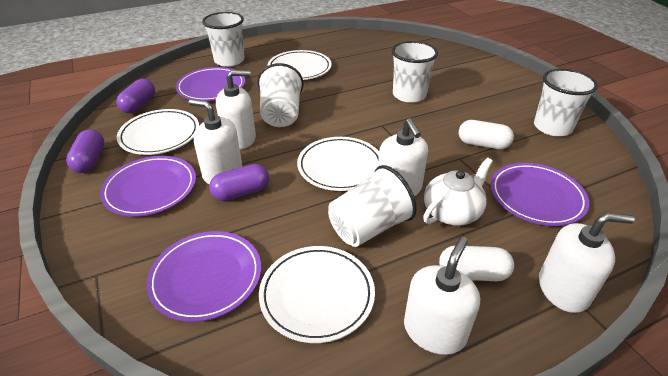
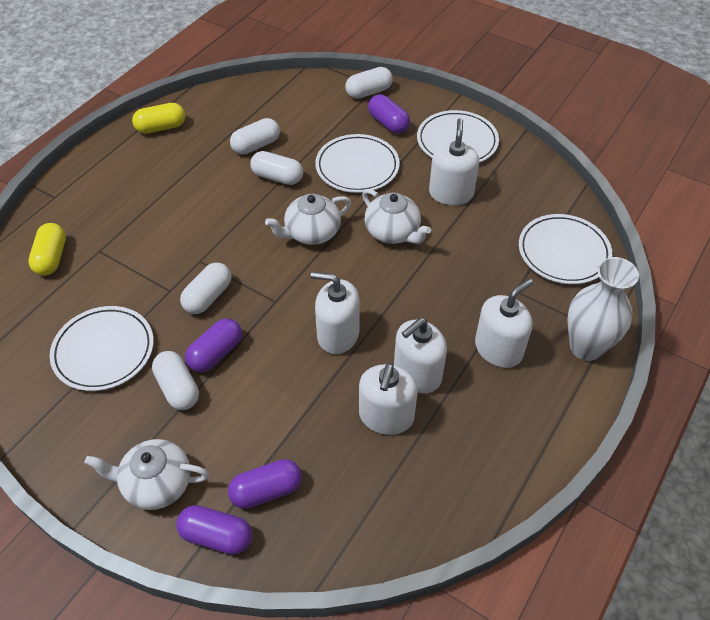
purple capsule: [66,129,104,173] [116,79,155,113] [209,164,269,201] = 3 -> [177,505,252,555] [185,318,242,372] [228,459,302,509] [368,94,410,134] = 4
purple plate: [100,156,196,217] [147,231,261,322] [176,67,245,101] [491,163,589,226] = 4 -> none = 0
white capsule: [439,246,514,281] [459,120,514,149] = 2 -> [152,351,199,410] [180,262,231,314] [230,118,280,155] [250,151,303,185] [345,67,393,99] = 5
white cup: [202,12,244,67] [258,63,303,127] [328,165,417,247] [392,41,438,103] [534,69,598,136] = 5 -> none = 0
white teapot: [423,158,493,226] = 1 -> [85,439,209,510] [265,194,351,245] [362,189,431,244] = 3
white vase: none = 0 -> [568,257,639,361] = 1
yellow capsule: none = 0 -> [28,223,66,276] [132,103,185,134] = 2

